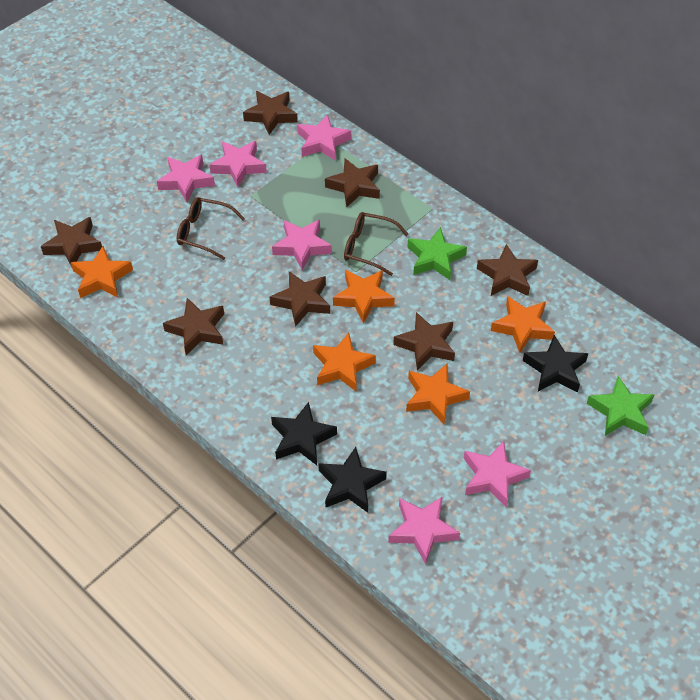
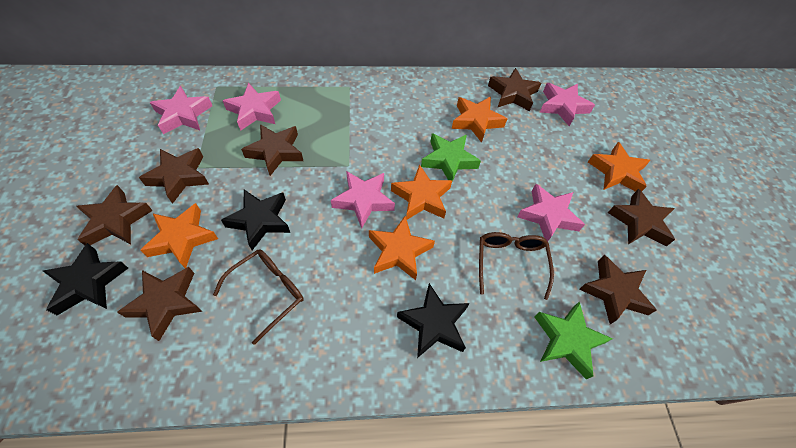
pink star: [157,154,215,202] [210,141,267,187] [272,220,332,271] [297,114,351,161] [388,496,460,564] [464,441,531,507] = 6 -> [150,86,212,134] [223,83,281,131] [331,171,395,229] [517,184,585,242] [540,83,595,126] = 5

